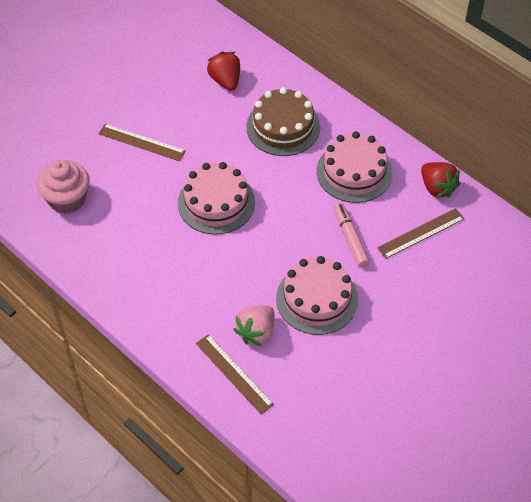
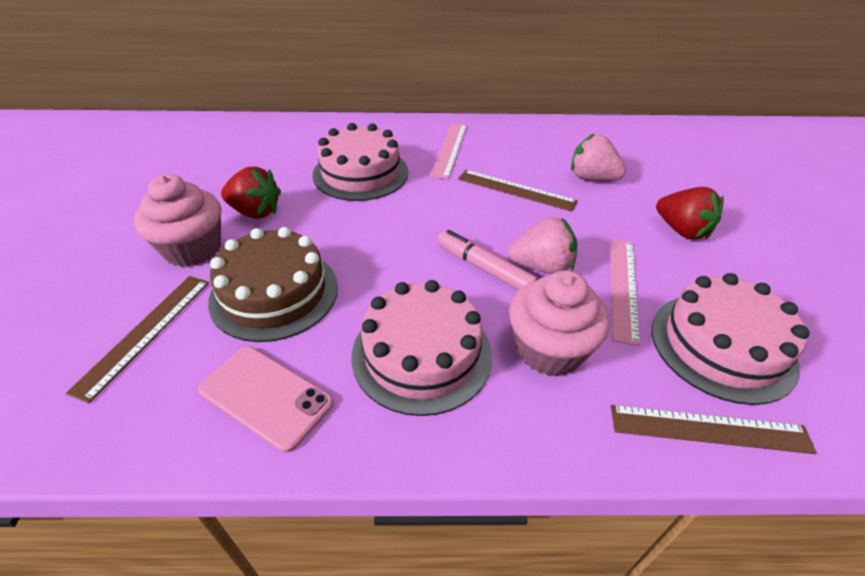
pink cupcake: [37,160,90,214] = 1 -> [134,174,221,267] [509,270,610,376] = 2
pink phone: none = 0 -> [198,346,334,453] = 1
pink ruler: none = 0 -> [430,123,467,179] [610,239,640,346] = 2
pink strawberry: [233,305,274,346] = 1 -> [508,217,577,274] [571,134,626,181] = 2

